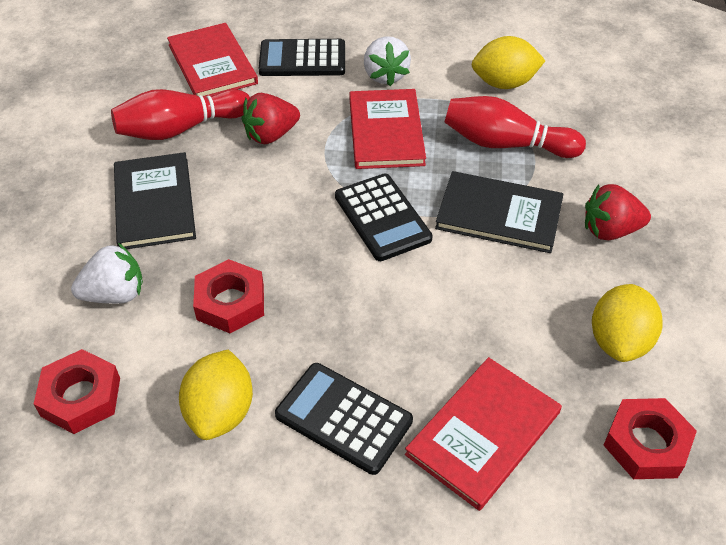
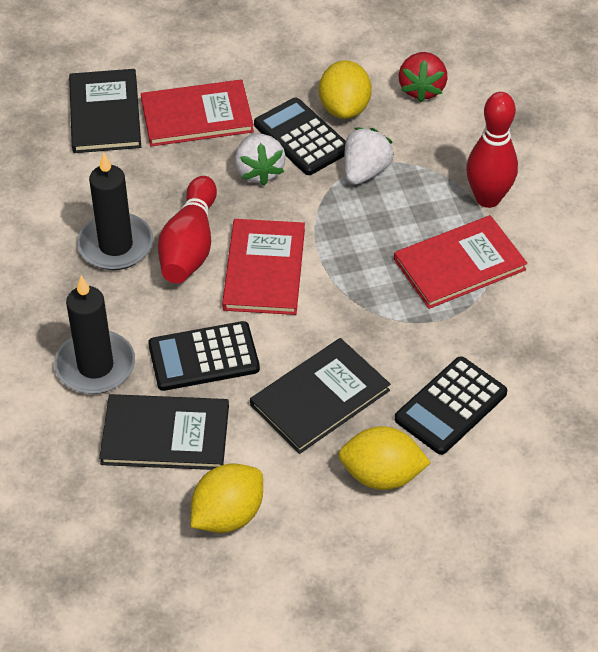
black book: [114,152,196,249] [435,171,563,253] = 2 -> [69,69,141,153] [99,394,229,470] [250,338,390,454] = 3
black candle: none = 0 -> [55,276,135,394] [77,152,153,270] = 2
red nut: [34,349,120,434] [193,259,264,333] [603,398,697,479] = 3 -> none = 0
red strawberry: [242,93,300,144] [585,184,651,240] = 2 -> [399,52,448,102] = 1

